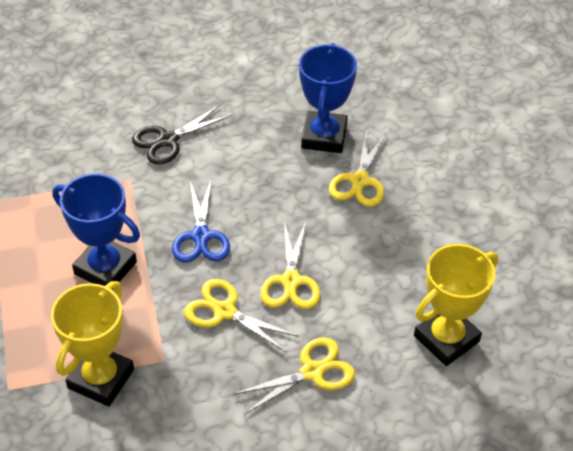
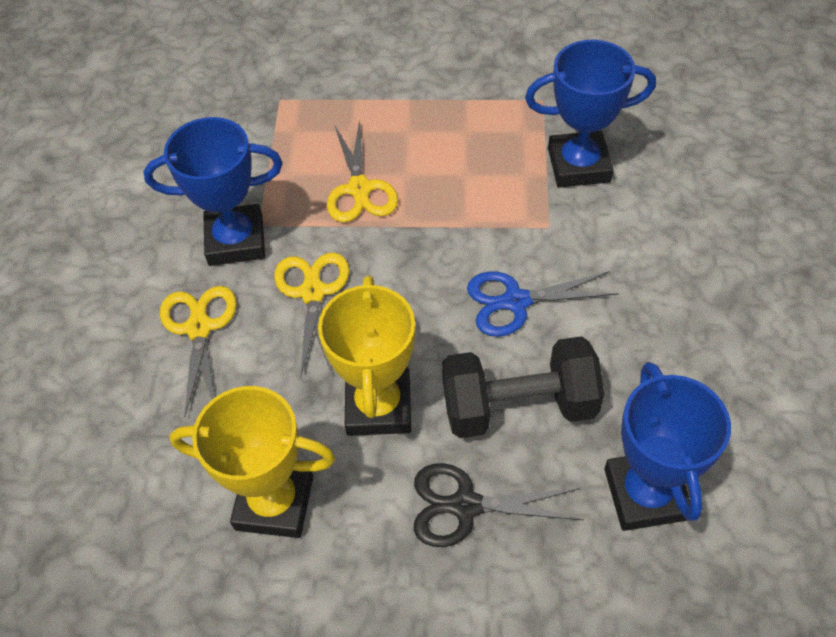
black dumbbell: none = 0 -> [442,336,605,438] = 1
blue trophy: [52,174,140,290] [299,43,357,153] = 2 -> [144,117,283,266] [525,40,656,188] [604,362,731,531] = 3
yellow scissors: [184,279,299,353] [233,337,355,414] [260,221,320,309] [329,130,387,207] = 4 -> [160,286,237,417] [274,252,350,378] [327,120,398,223] = 3

